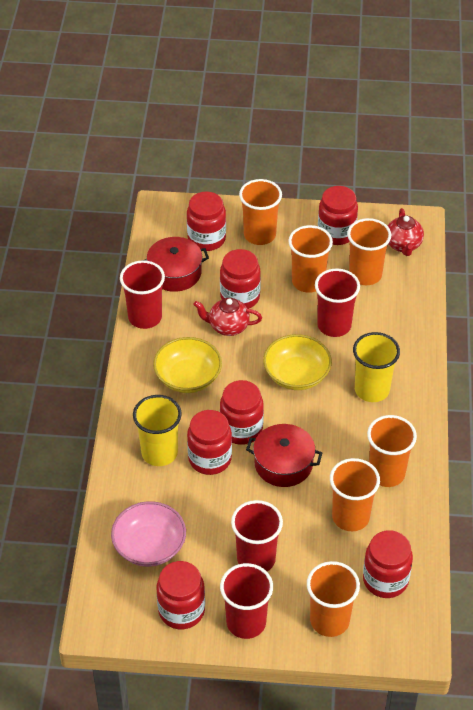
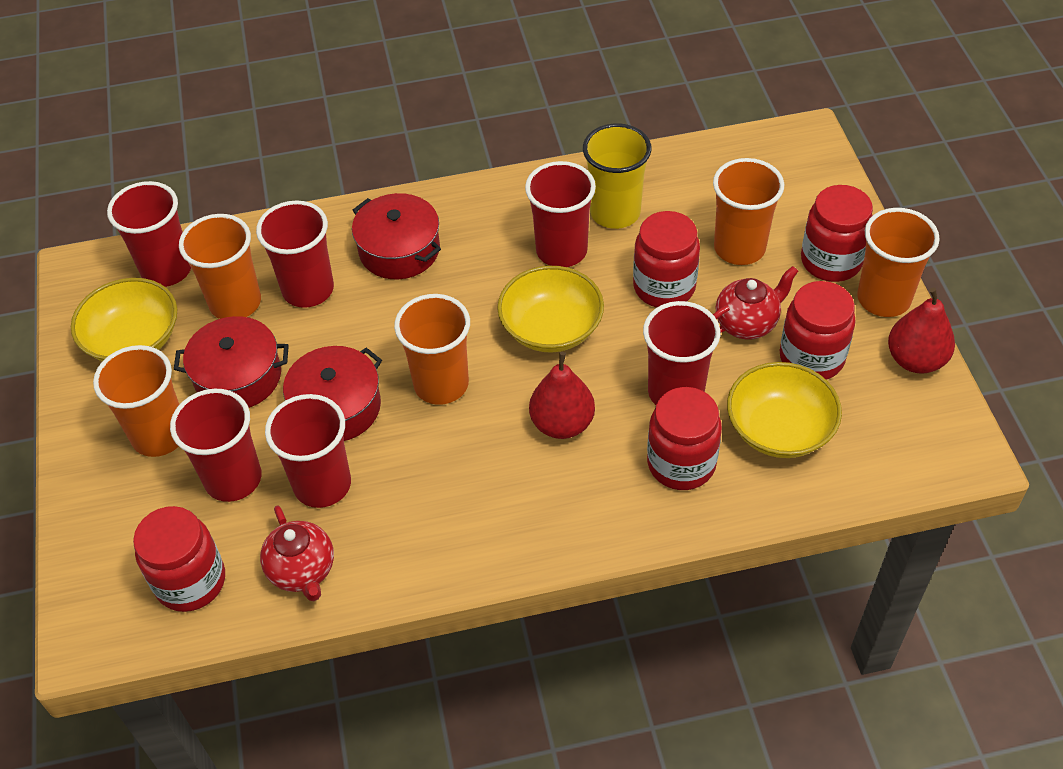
orange cup: [239,179,282,245] [288,225,333,293] [307,561,360,637] [330,458,380,531] [347,218,391,285] [367,415,417,487] = 6 -> [93,345,180,457] [179,214,261,319] [394,294,470,405] [713,158,784,265] [857,208,940,317] = 5
pink bowl: [111,501,186,567] = 1 -> none = 0
red cup: [120,260,165,329] [220,563,273,639] [231,500,283,571] [315,269,360,337] = 4 -> [107,181,191,287] [170,389,262,502] [256,200,334,308] [265,394,351,508] [525,161,596,267] [643,301,720,405] = 6
red jar: [157,561,205,629] [187,192,226,251] [187,410,232,475] [220,249,261,309] [220,380,264,445] [318,186,358,245] [363,530,413,598] = 7 -> [133,506,225,612] [633,211,700,307] [647,387,722,490] [780,281,855,380] [801,185,873,282] = 5
red pear: none = 0 -> [529,352,595,439] [888,288,955,374] = 2
red pot: [143,237,209,292] [246,424,322,487] = 2 -> [174,316,289,408] [283,346,382,441] [352,193,441,279] = 3
yellow bowl: [153,337,222,393] [263,334,332,390] = 2 -> [71,278,177,361] [497,266,604,353] [727,362,842,458] = 3
yellow cup: [133,395,182,466] [353,332,400,402] = 2 -> [583,124,651,229] = 1

